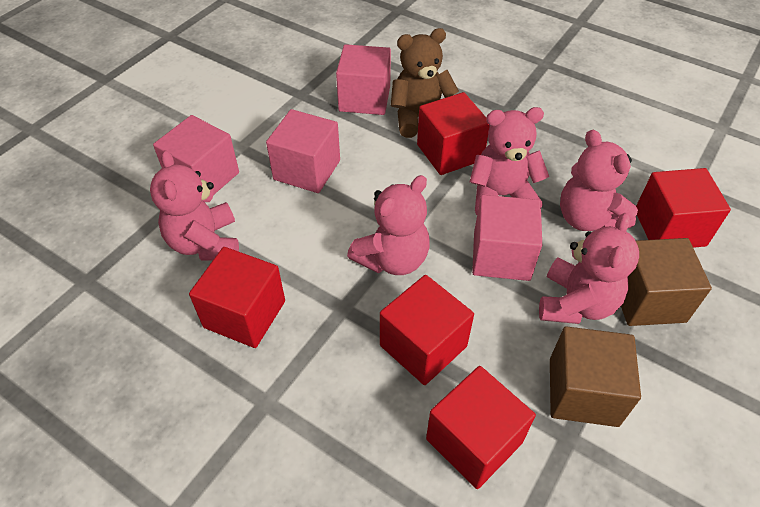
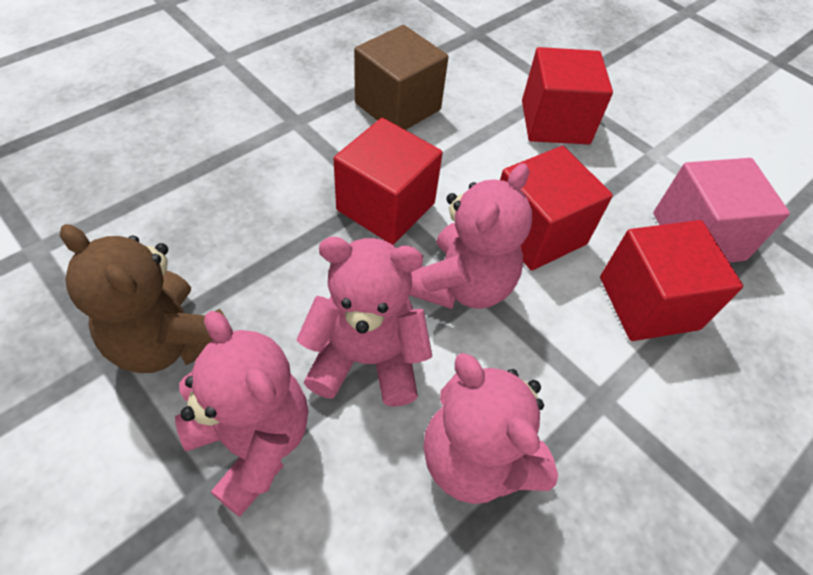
brown cube: [550,326,641,427] [621,238,712,326] = 2 -> [354,25,448,130] = 1
pink cube: [153,115,239,195] [266,109,340,193] [336,44,391,115] [472,195,542,281] = 4 -> [653,158,790,263] = 1
pink teddy bear: [150,150,239,261] [347,175,430,275] [470,107,549,215] [539,213,639,324] [560,130,638,231] = 5 -> [175,311,308,517] [296,237,432,407] [409,163,532,309] [424,353,558,504] = 4
red cube: [189,247,285,348] [380,275,474,385] [417,92,490,175] [426,366,536,489] [636,168,731,248] = 5 -> [333,118,443,245] [500,146,613,271] [522,47,613,144] [600,220,743,341] = 4

